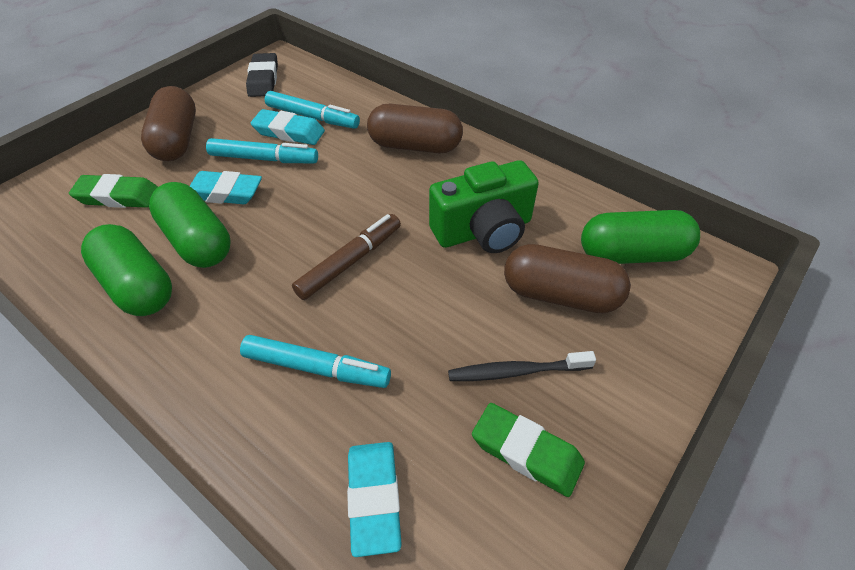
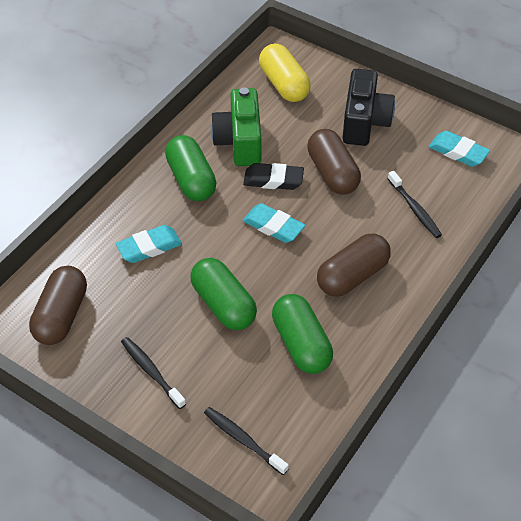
black camera: none = 0 -> [342,69,395,146] = 1
black toothbrush: [448,351,596,381] = 1 -> [121,337,186,409] [204,407,289,475] [388,171,442,238] = 3
brown marker: [292,214,401,300] = 1 -> none = 0
green eraser: [69,174,158,208] [472,403,585,497] = 2 -> none = 0
turquoise marker: [206,138,318,164] [240,335,391,388] [265,91,360,129] = 3 -> none = 0
yellow capsule: none = 0 -> [259,44,311,102] = 1

